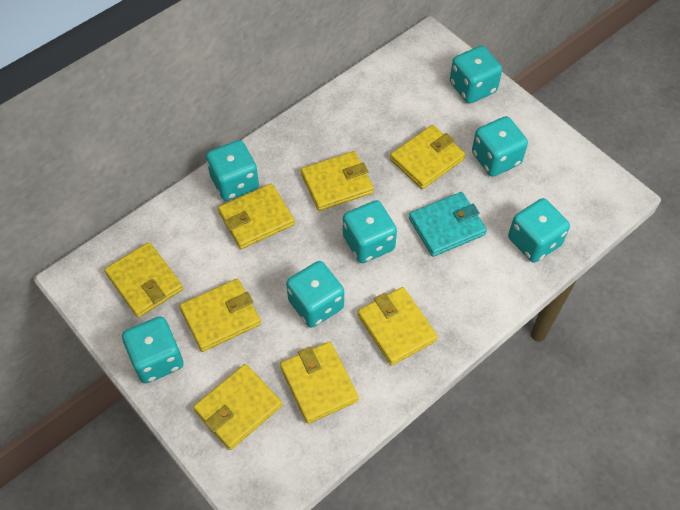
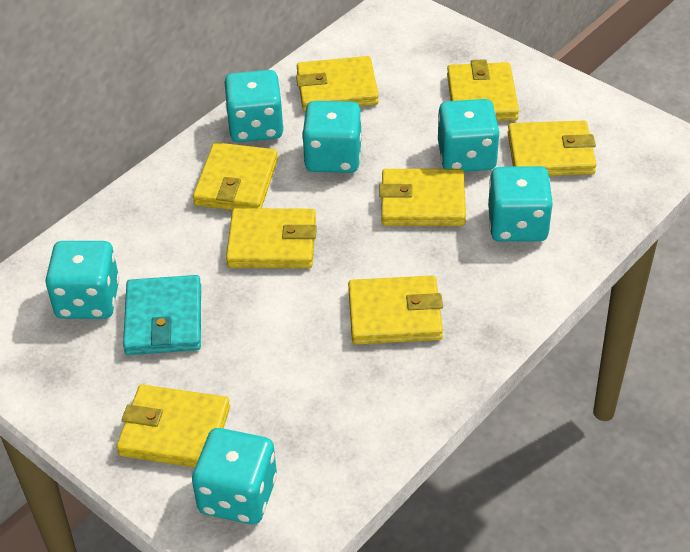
turquoise dice: [122,316,184,383] [206,140,259,201] [286,261,344,328] [343,200,397,263] [450,46,502,104] [472,116,528,177] [508,198,570,263] = 7 -> [45,241,120,319] [192,428,277,524] [225,70,284,142] [302,101,362,173] [438,99,500,172] [488,166,553,242] = 6

